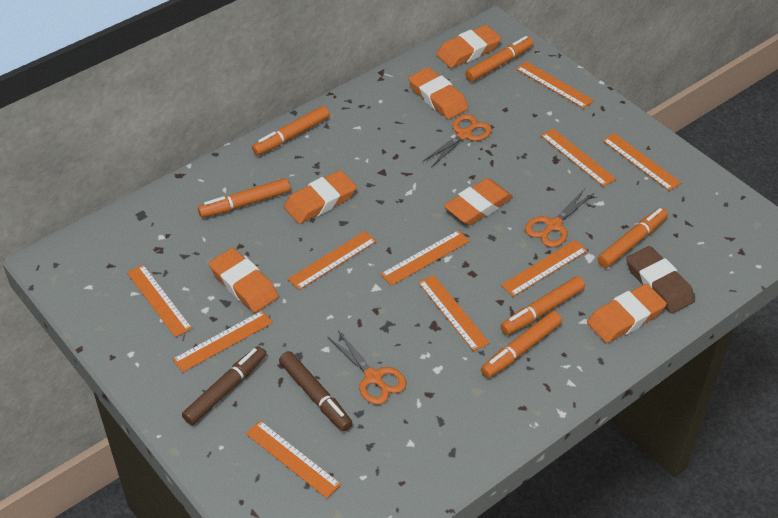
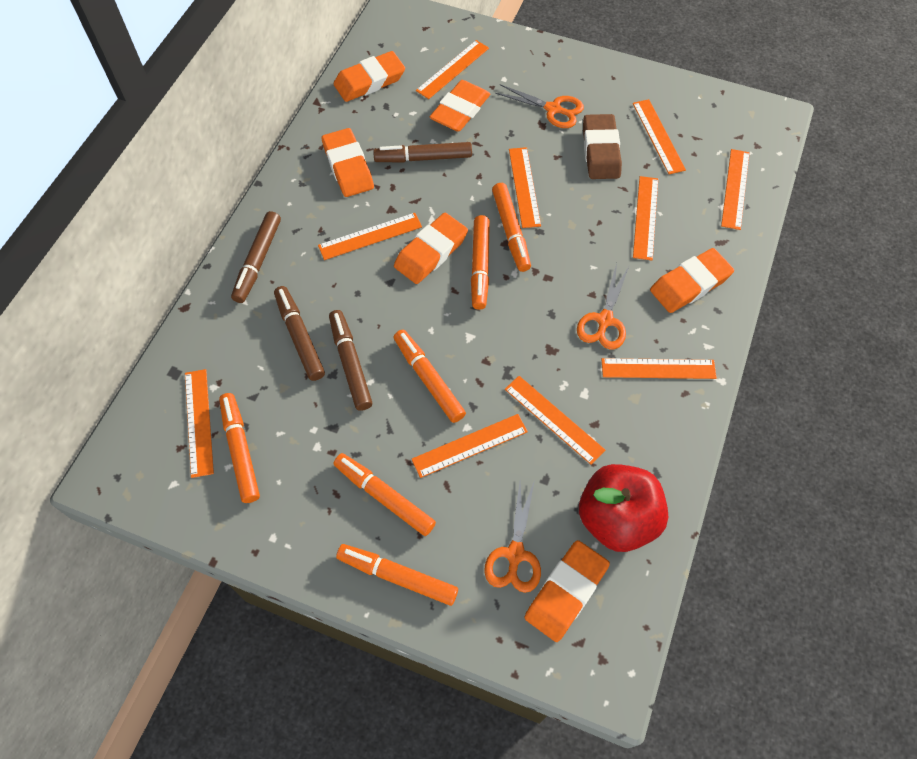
brown marker: [182,346,266,425] [279,351,353,431] = 2 -> [231,211,281,303] [274,286,325,381] [329,310,372,411] [373,142,472,163] = 4
red apple: none = 0 -> [579,464,668,552] = 1

